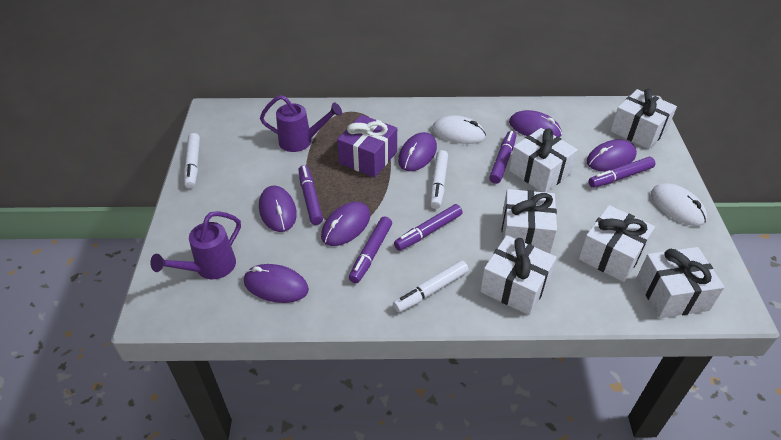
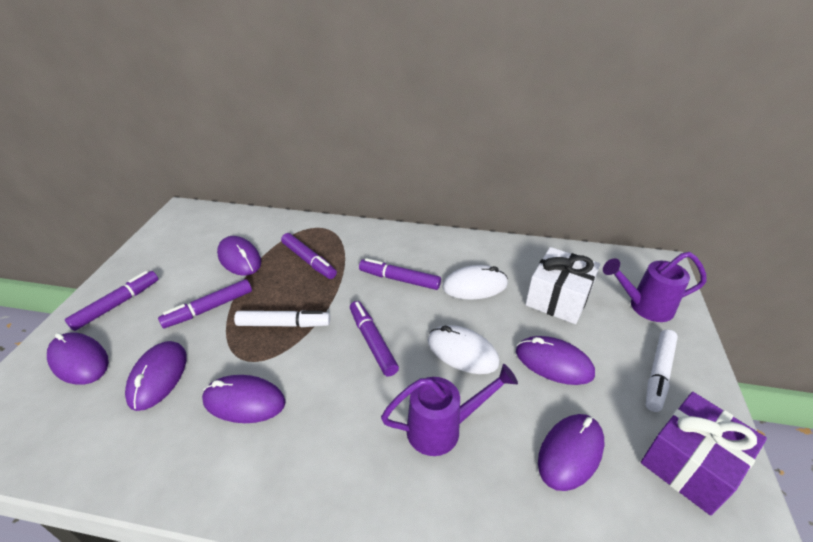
white gift: [480,235,557,315] [502,189,557,254] [509,128,578,192] [579,205,655,282] [610,89,677,149] [637,247,725,318] = 6 -> [525,247,600,324] = 1
white marker: [184,133,200,189] [393,260,469,313] [430,150,448,209] = 3 -> [234,310,330,327] [646,329,678,412] = 2

